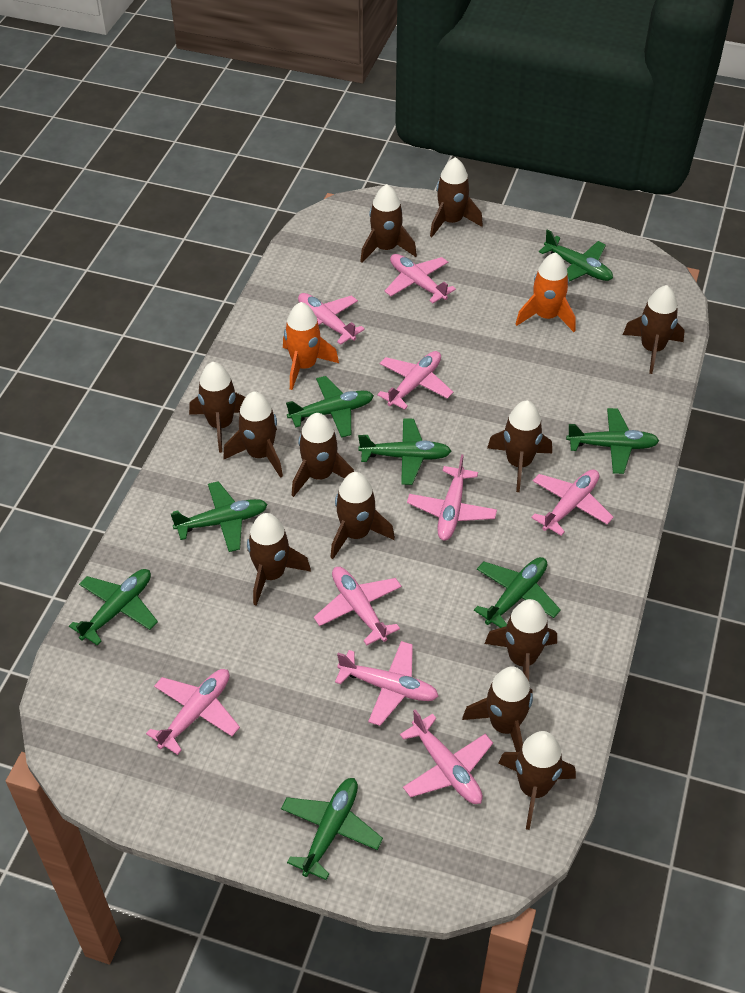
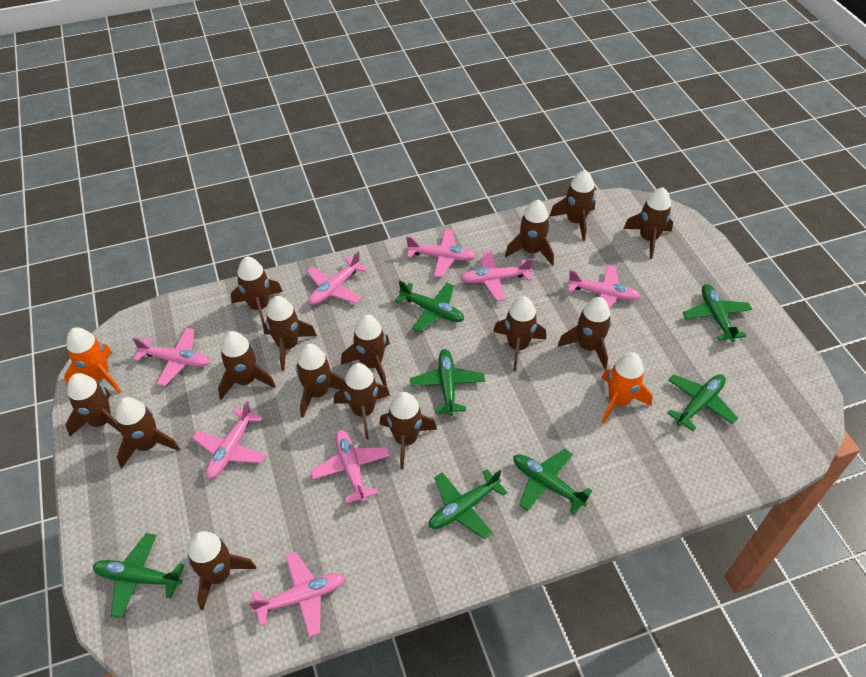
brown rocket: [189,362,245,453] [223,391,283,478] [247,513,311,606] [292,413,354,497] [330,472,395,559] [360,184,417,263] [430,157,483,237] [462,666,533,752] [485,599,557,681] [487,401,552,492] [498,731,576,830] [623,285,685,374] = 12 -> [66,373,121,436] [115,397,180,468] [187,531,256,610] [218,331,276,400] [231,256,283,325] [263,296,317,371] [296,344,345,418] [334,363,390,439] [341,315,390,386] [380,392,437,469] [493,296,546,371] [505,200,554,266] [549,170,595,241] [558,297,611,369] [623,187,673,259] = 15
green plane: [69,569,158,646] [171,481,268,552] [281,778,383,880] [286,376,374,438] [358,418,451,485] [474,557,561,628] [539,229,613,281] [566,408,659,474] = 8 -> [93,533,184,618] [395,281,464,332] [410,349,485,416] [429,469,507,539] [513,449,592,515] [667,374,738,431] [683,284,752,342] = 7
pink plane: [146,669,240,755] [298,293,365,345] [314,567,402,645] [335,641,439,726] [377,351,453,410] [385,254,456,303] [400,709,493,804] [407,454,497,541] [531,469,613,536] = 9 -> [132,328,210,386] [192,401,266,479] [249,552,345,637] [307,251,368,305] [311,430,390,504] [406,229,476,278] [461,251,533,301] [567,265,641,309] = 8

